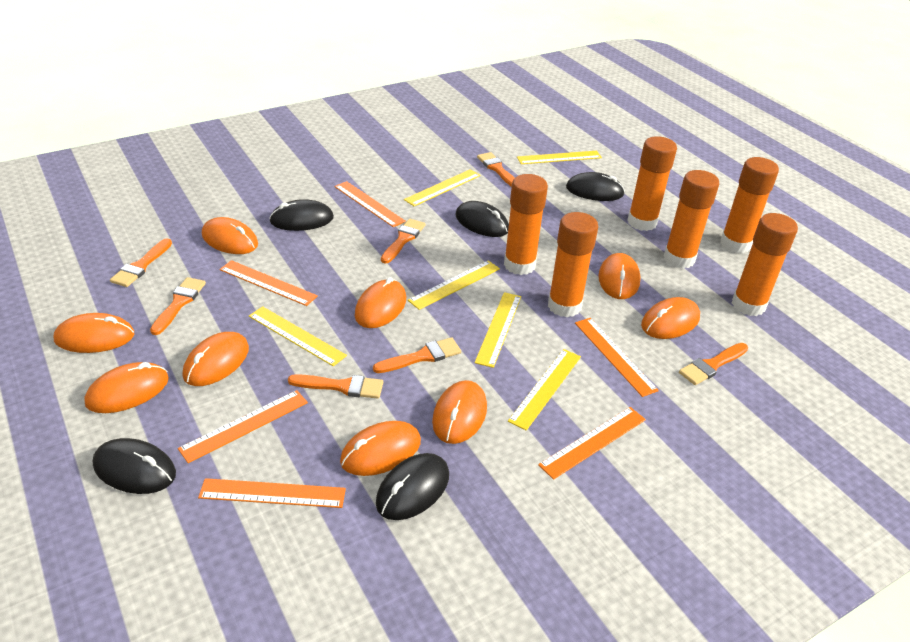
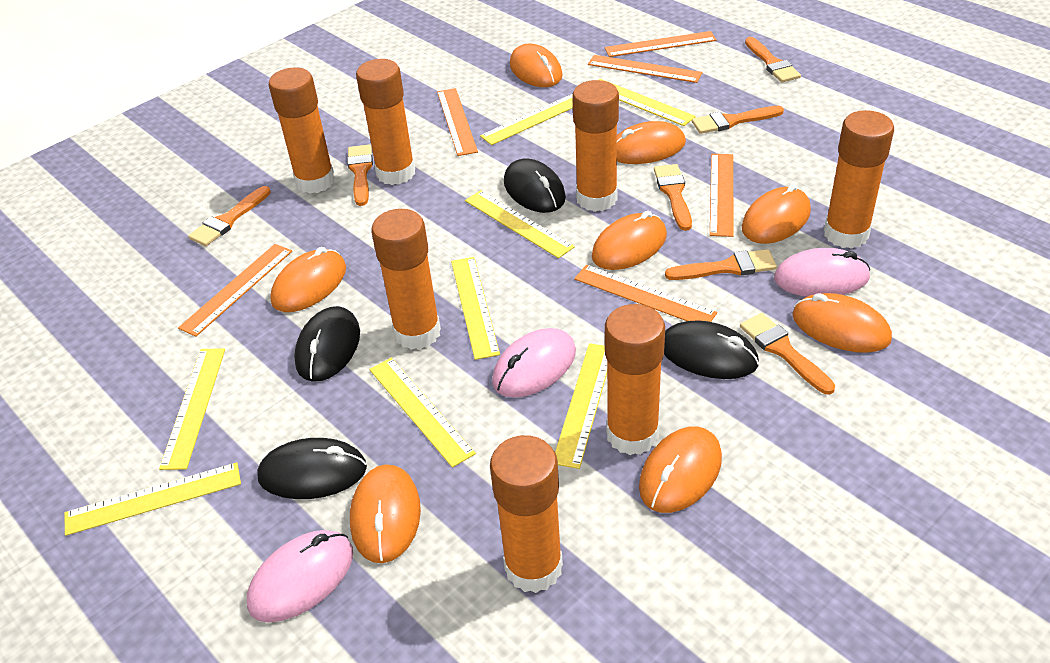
black mouse: [93,438,176,494] [269,199,334,231] [376,453,449,520] [455,201,509,237] [566,172,625,201] = 5 -> [257,438,367,499] [294,306,360,382] [504,159,566,213] [664,320,759,379] = 4
orange glue stick: [504,174,548,275] [548,212,598,317] [627,136,677,231] [664,170,719,269] [720,157,779,253] [732,213,798,316] = 6 -> [269,68,335,194] [356,59,415,185] [371,209,441,350] [490,435,563,593] [572,80,619,212] [605,304,665,455] [824,110,894,249] = 7
orange mouse: [54,313,134,353] [85,362,169,413] [183,332,249,386] [202,217,258,254] [340,421,421,476] [355,277,406,328] [432,380,487,444] [598,253,641,299] [641,297,700,339] = 9 -> [270,247,346,312] [350,464,421,563] [510,44,563,87] [592,211,667,270] [617,121,686,164] [639,426,722,513] [742,184,811,244] [792,293,892,353] = 8
pink mouse: none = 0 -> [247,530,353,623] [492,328,576,398] [774,248,870,297] = 3
yellow ruler: [249,306,347,366] [404,169,481,206] [408,260,500,310] [474,292,521,368] [508,349,581,431] [517,151,602,164] = 6 -> [64,462,241,536] [159,348,225,470] [369,357,476,468] [451,257,500,360] [465,190,575,258] [480,94,573,145] [555,343,607,469] [598,79,696,126] = 8

